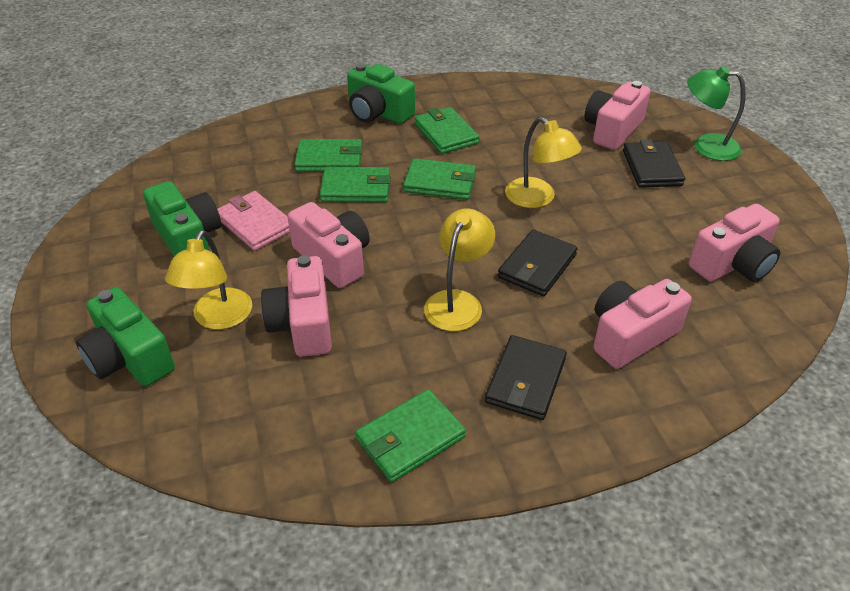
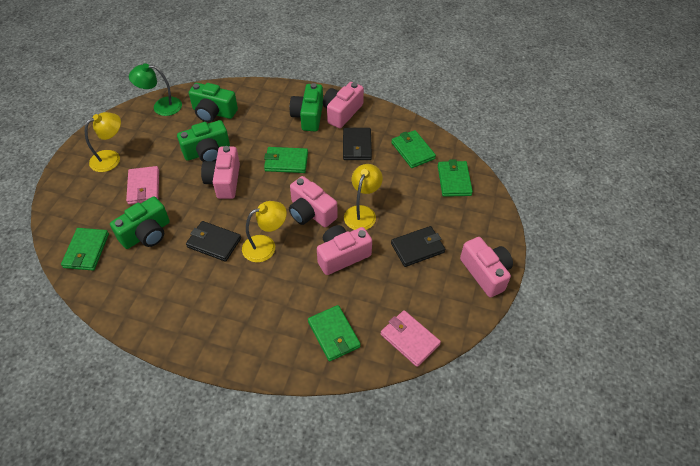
green camera: [76,287,175,386] [143,181,221,256] [347,64,415,124] = 3 -> [110,196,170,249] [177,120,230,162] [189,83,238,122] [290,83,323,132] = 4
pink wallet: [217,191,290,251] = 1 -> [126,166,159,204] [381,310,441,367] = 2

